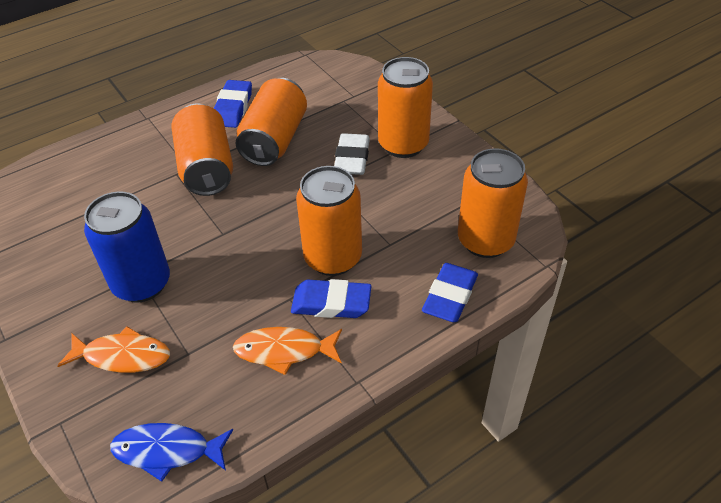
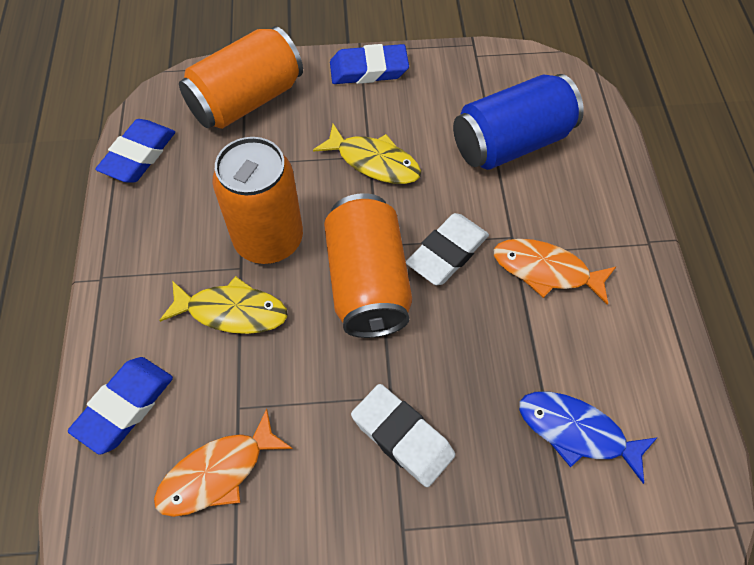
orange can: [172,104,233,196] [236,78,307,166] [296,166,362,276] [378,57,433,158] [458,148,528,258] = 5 -> [179,26,303,129] [212,137,303,264] [324,193,412,338] = 3
white eraser: [334,133,370,175] = 1 -> [351,384,455,487] [406,213,489,285] = 2
yellow fish: none = 0 -> [159,276,288,334] [313,124,421,184] = 2

